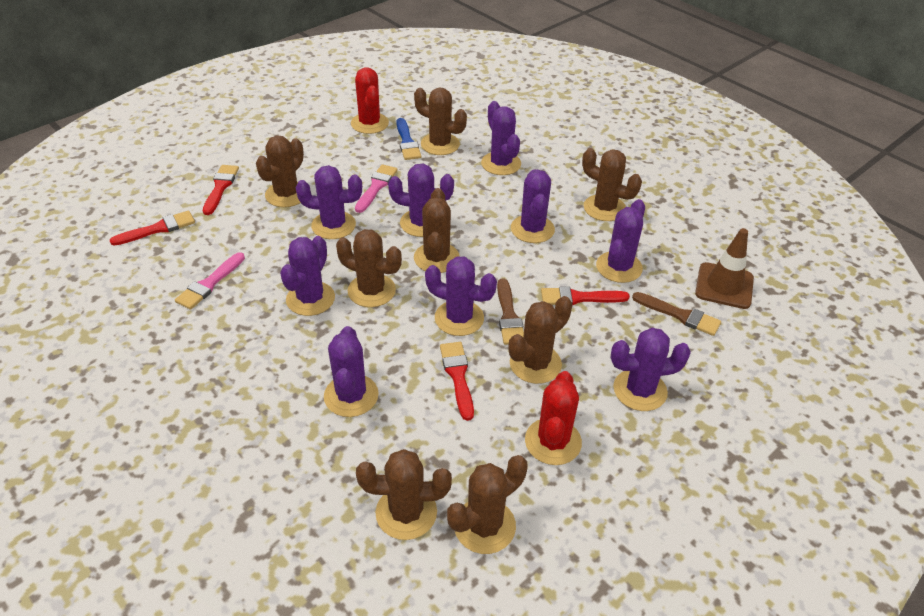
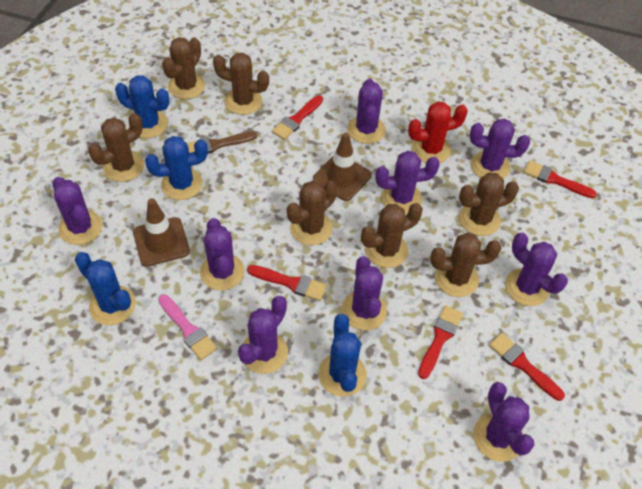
blue brush: [396,118,421,160] = 1 -> none = 0
blue cactus: none = 0 -> [75,252,136,325] [115,75,170,138] [145,136,208,200] [318,314,367,397] = 4
brown brush: [497,278,524,345] [632,292,721,336] = 2 -> [187,131,257,154] = 1
brown cactus: [256,136,304,207] [336,229,402,307] [356,449,452,540] [414,88,467,155] [414,188,460,273] [447,455,528,554] [509,296,572,384] [582,148,642,221] = 8 -> [88,113,144,182] [162,37,205,99] [213,53,269,115] [287,181,337,245] [361,203,423,268] [430,233,501,297] [459,172,519,236] = 7
brown traffic cone: [695,228,754,309] = 1 -> [133,198,190,267] [313,133,372,201] = 2
pink brush: [175,252,245,309] [355,164,398,213] = 2 -> [158,294,217,360] = 1
red brush: [110,211,195,246] [203,165,239,215] [440,342,474,421] [541,287,630,305] = 4 -> [247,265,327,301] [272,95,323,140] [418,305,463,379] [489,333,565,401] [523,161,597,198] = 5
red cactus: [351,67,389,134] [525,371,582,465] = 2 -> [408,102,468,163] = 1

